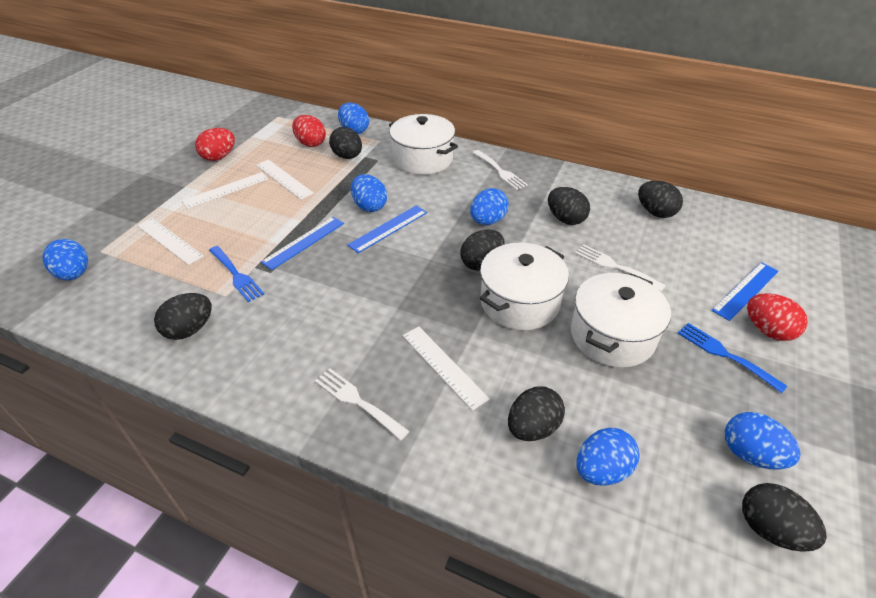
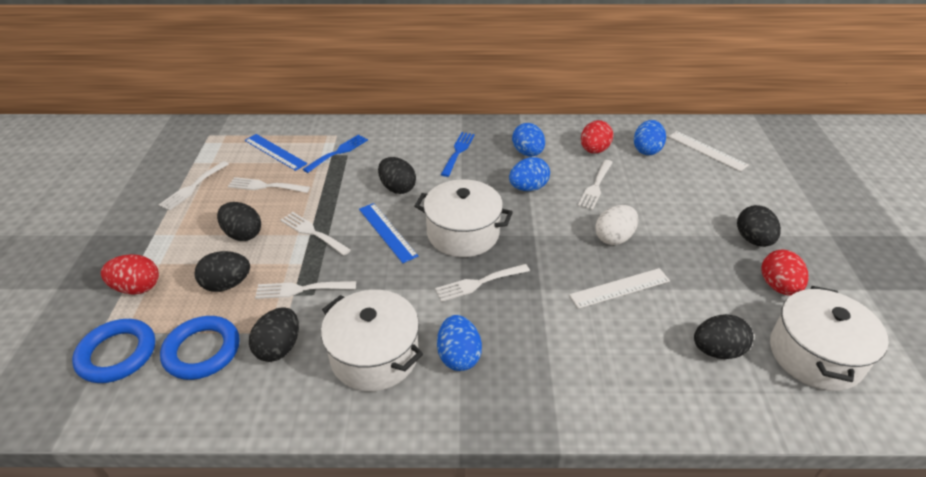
black egg: [154,293,212,340] [329,127,362,159] [460,230,505,271] [508,387,565,441] [548,187,590,225] [638,181,683,218] [742,483,827,552] = 7 -> [195,251,250,292] [217,202,261,241] [249,307,299,362] [378,157,416,194] [694,314,753,359] [737,205,781,247] = 6
blue egg: [43,239,88,280] [338,103,369,134] [351,174,387,212] [470,188,509,225] [576,428,640,486] [725,412,801,469] = 6 -> [437,315,482,371] [509,157,550,191] [512,123,545,156] [634,120,666,155] = 4
blue ring: none = 0 -> [72,319,155,383] [160,316,240,380] = 2
blue ruler: [261,217,344,270] [347,205,427,253] [711,262,779,321] = 3 -> [245,134,307,171] [359,203,418,263] = 2
white egg: none = 0 -> [595,205,638,245] = 1
white fork: [315,368,410,441] [473,150,528,190] [575,244,666,291] = 3 -> [158,161,229,211] [228,177,310,193] [255,281,356,299] [280,212,351,256] [435,264,530,302] [578,160,613,210] = 6
white ruler: [137,218,204,265] [182,172,268,209] [256,160,314,200] [403,326,490,411] = 4 -> [569,268,670,309] [668,131,749,172] = 2

